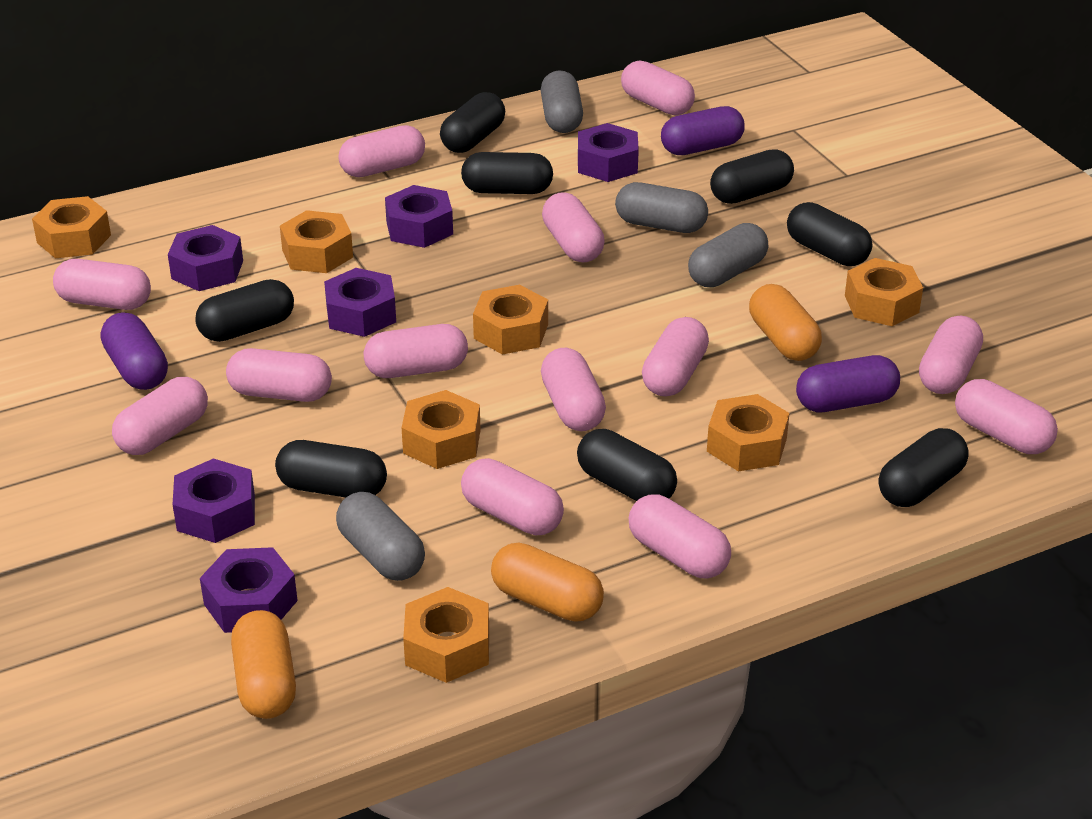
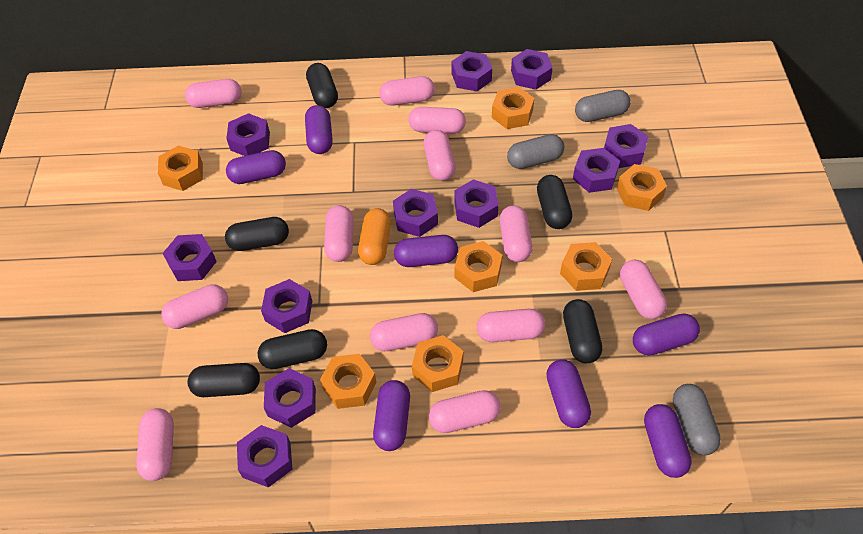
black capsule: [195,279,294,342] [275,440,387,498] [440,92,505,153] [461,152,553,194] [577,429,677,501] [710,149,794,204] [787,202,872,266] [879,428,969,507] = 8 -> [187,363,260,397] [225,217,289,251] [258,329,327,369] [306,63,338,108] [537,175,572,229] [563,299,602,363] = 6
grey capsule: [336,492,425,581] [541,70,583,133] [615,182,708,233] [688,223,768,287] = 4 -> [507,134,564,169] [575,90,630,122] [673,384,721,455] = 3
orange capsule: [231,610,296,719] [491,543,604,622] [749,284,822,361] = 3 -> [358,208,391,265] = 1
pink capsule: [53,259,151,310] [112,377,208,455] [226,348,332,402] [338,125,425,177] [364,324,468,378] [461,458,564,536] [541,348,606,431] [542,192,605,262] [621,61,695,115] [629,494,731,578] [642,317,709,397] [919,316,983,394] [955,379,1058,454] = 13 -> [136,408,174,481] [161,284,228,329] [185,79,241,108] [324,205,354,262] [370,313,438,351] [380,76,435,106] [409,107,466,134] [424,130,456,181] [429,390,501,433] [477,309,545,342] [500,205,532,262] [620,260,667,319] = 12
purple capsule: [101,312,168,390] [661,106,745,155] [796,355,900,412] = 3 -> [226,150,286,184] [305,105,333,154] [373,380,410,451] [394,235,458,267] [546,359,591,428] [633,313,700,356] [644,404,692,478] = 7
purple nut: [168,225,243,291] [172,458,255,543] [200,547,298,633] [324,268,396,337] [385,185,453,248] [578,123,639,182] = 6 -> [162,234,217,281] [226,113,270,156] [237,425,292,488] [261,279,312,333] [264,368,316,428] [393,189,438,237] [452,51,492,91] [454,179,499,228] [511,49,553,90] [573,148,620,193] [604,124,648,168] = 11

